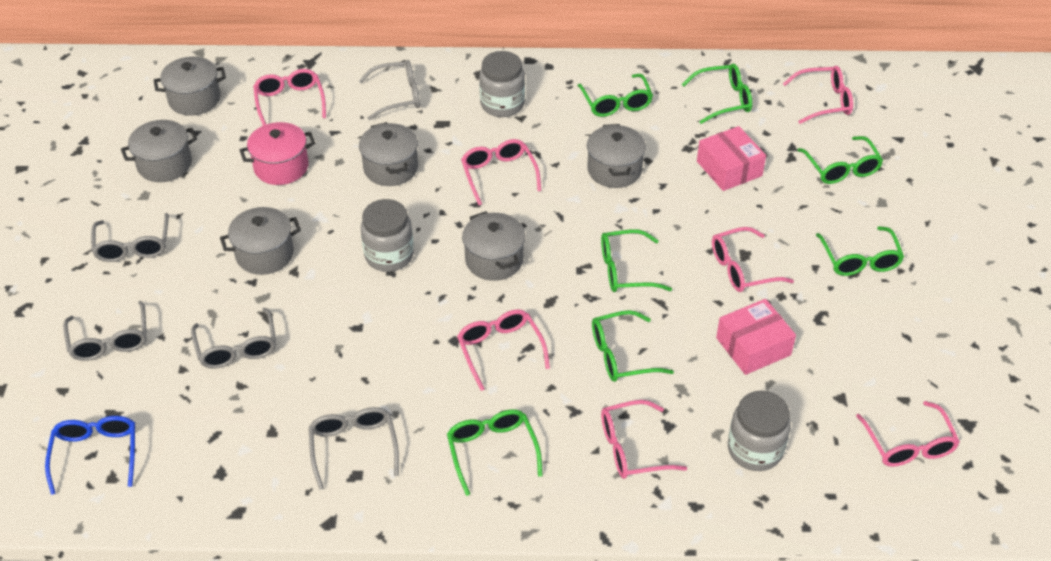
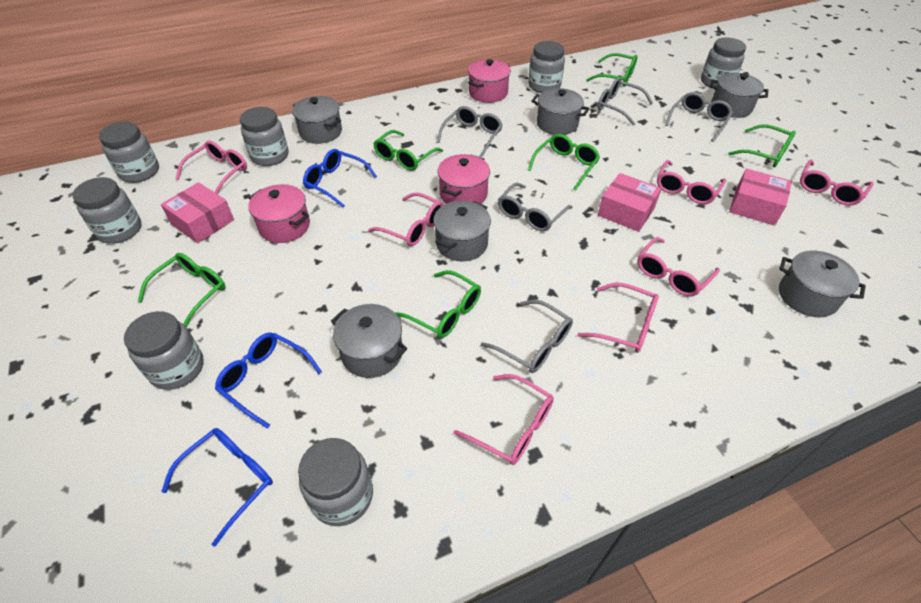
blue glasses: [45,416,135,495] = 1 -> [161,428,273,546] [215,332,322,429] [303,149,377,207] = 3
green glasses: [447,409,543,496] [577,74,653,117] [592,310,674,382] [601,229,672,292] [682,64,752,124] [798,136,883,184] [816,226,904,276] = 7 -> [138,253,226,327] [373,130,443,171] [395,270,481,338] [528,134,600,190] [586,53,638,87] [728,124,796,167] = 6
grey jar: [361,199,414,272] [479,51,525,117] [728,391,791,471] = 3 -> [72,177,142,244] [99,122,159,183] [124,311,204,390] [240,107,289,166] [298,438,373,526] [528,41,565,93] [701,37,746,88] = 7
pink box: [697,126,766,191] [716,299,796,375] = 2 -> [161,182,234,243] [598,173,662,232] [729,169,792,226] = 3
pink pot: [240,122,315,185] = 1 -> [248,184,310,243] [438,154,490,204] [468,59,511,103] = 3

